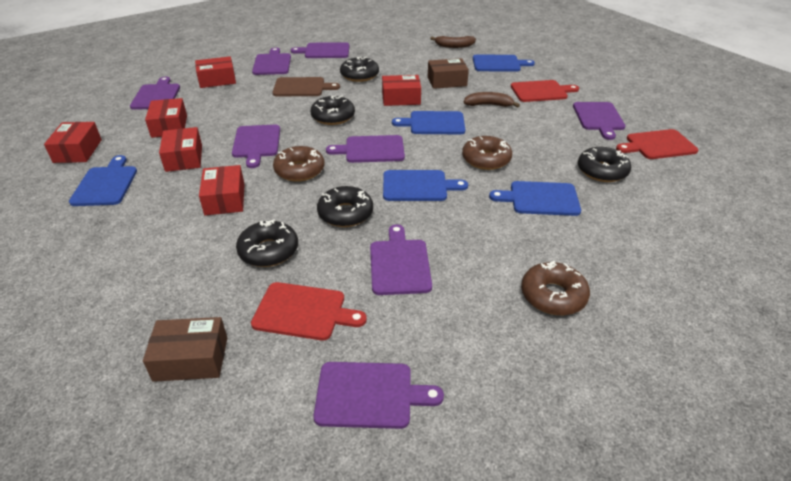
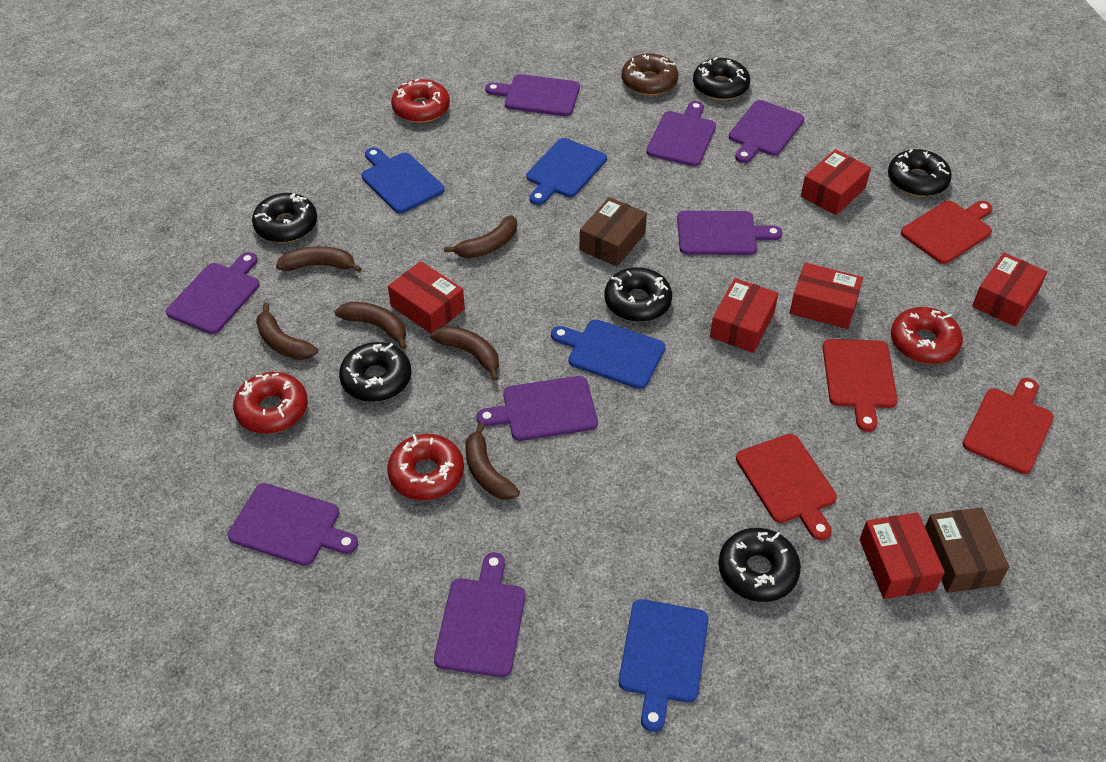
black donut: [236,219,298,267] [310,95,355,125] [317,186,373,227] [340,57,379,82] [578,147,631,182] = 5 -> [252,193,317,243] [339,342,411,402] [605,267,672,322] [693,57,750,100] [718,528,801,602] [888,149,952,197] = 6
blue cutting board: [69,155,137,206] [383,170,468,201] [392,111,465,134] [473,55,535,72] [489,181,581,216] = 5 -> [361,147,444,213] [526,138,607,205] [551,319,666,389] [619,599,708,732] = 4
brown banana: [430,36,476,48] [463,92,520,107] = 2 -> [256,303,318,360] [276,246,362,272] [335,302,407,350] [430,326,499,381] [444,215,517,258] [465,422,520,500] = 6
brown cutting board: [273,77,340,96] = 1 -> none = 0
brown donut: [273,146,325,182] [462,136,512,170] [521,261,590,315] = 3 -> [622,53,678,96] = 1
red cutting board: [251,282,367,340] [511,80,579,102] [616,129,698,159] = 3 -> [736,434,837,541] [823,339,898,432] [901,201,993,264] [963,378,1054,474] = 4
red donut: none = 0 -> [233,372,308,434] [387,434,464,500] [391,79,450,123] [891,307,963,364] = 4

